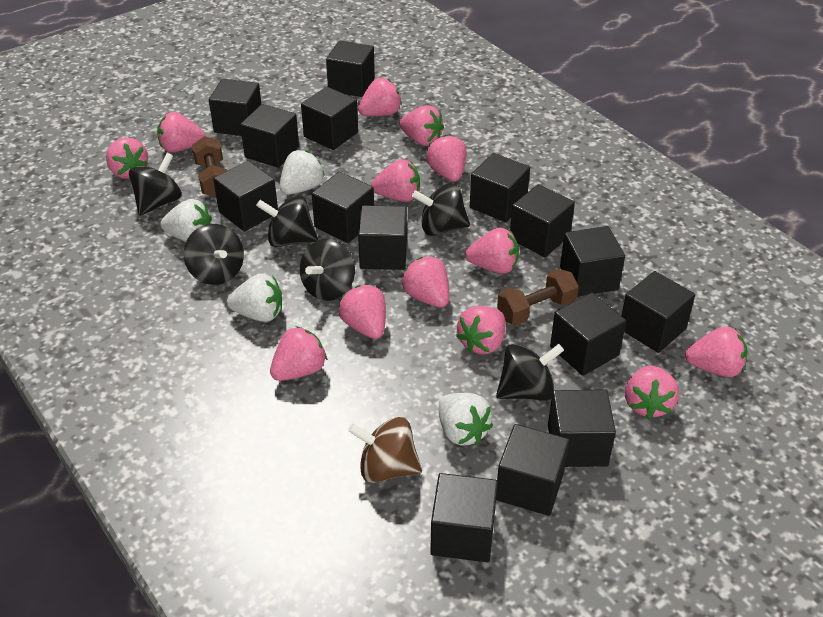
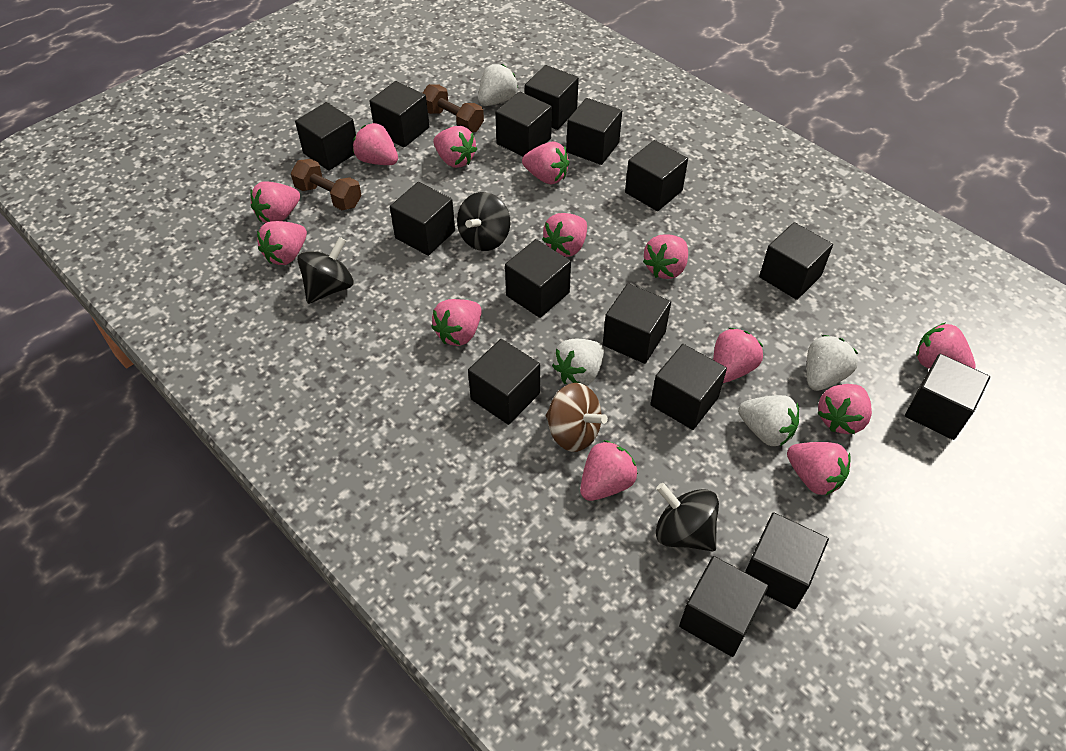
black spinning top: [129,153,182,216] [184,224,244,285] [256,196,318,247] [300,239,355,301] [412,183,470,236] [496,344,564,401] = 6 -> [297,237,354,304] [457,192,510,251] [656,483,719,551] = 3

